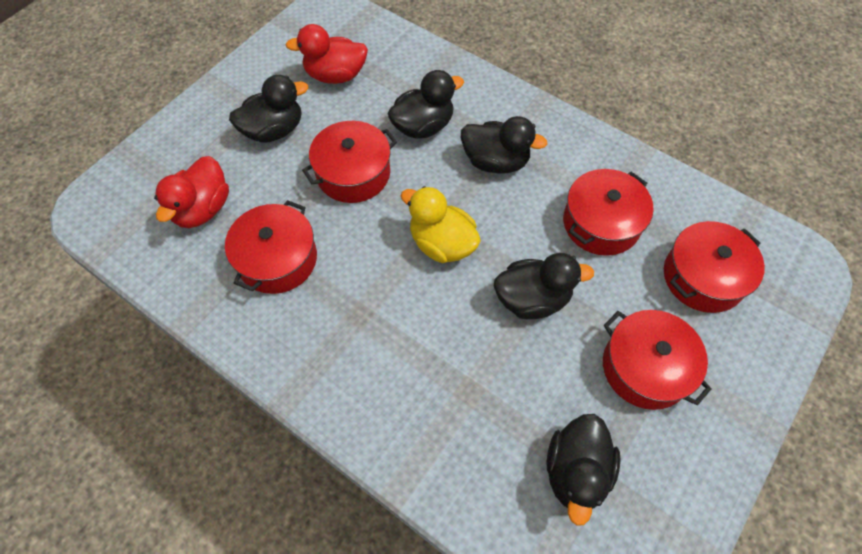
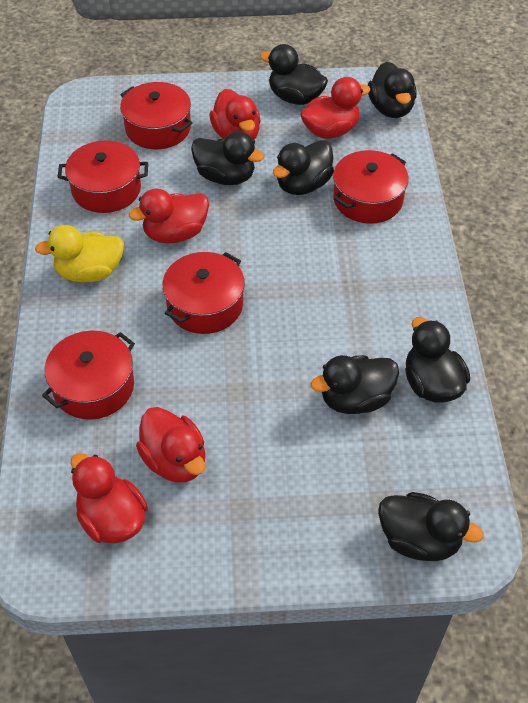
black duck: [229,75,308,142] [387,70,464,139] [461,116,547,174] [494,253,594,319] [546,414,621,526] = 5 -> [191,131,264,185] [260,44,328,105] [273,140,334,195] [311,355,399,414] [368,62,417,118] [378,492,484,561] [405,317,470,403] = 7
red duck: [154,156,229,228] [285,24,368,84] = 2 -> [71,453,148,544] [129,189,209,243] [136,407,206,483] [209,89,261,139] [300,77,370,139] = 5

